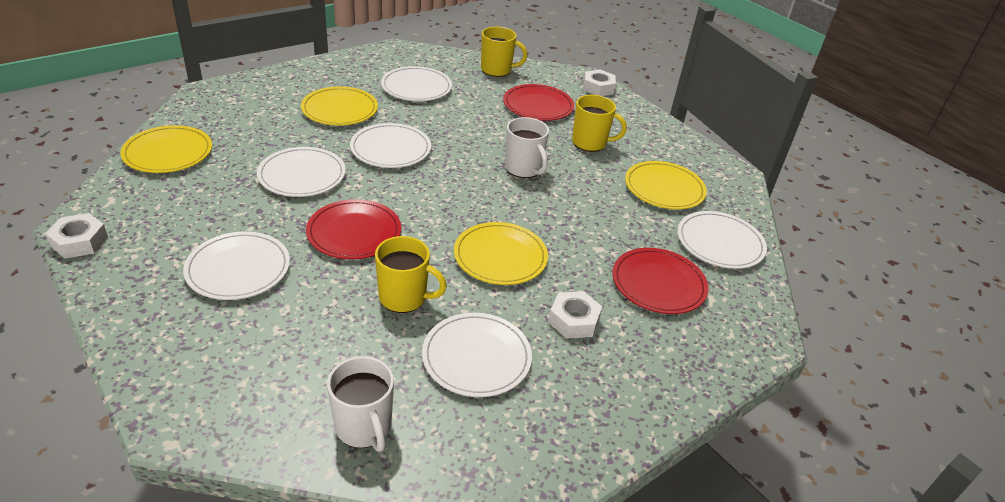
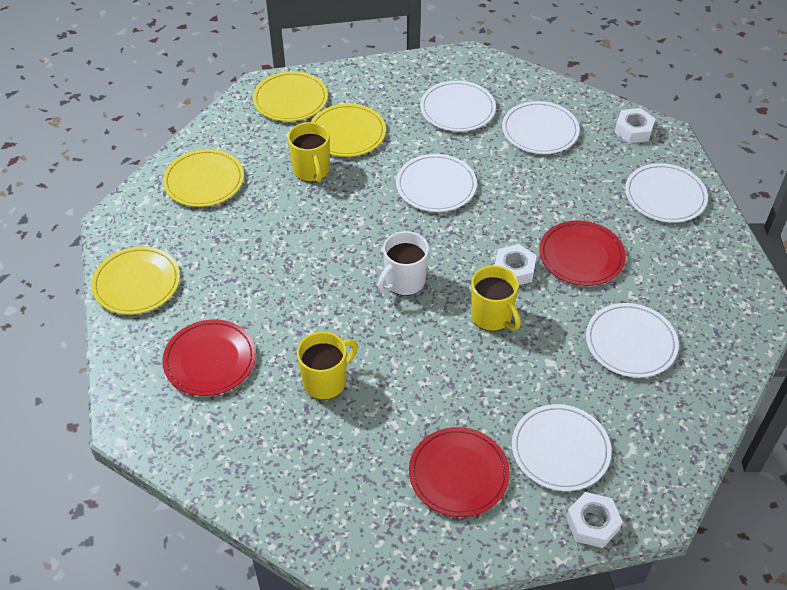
white mug: [327,356,394,452] [505,117,549,178] = 2 -> [378,231,429,296] = 1

